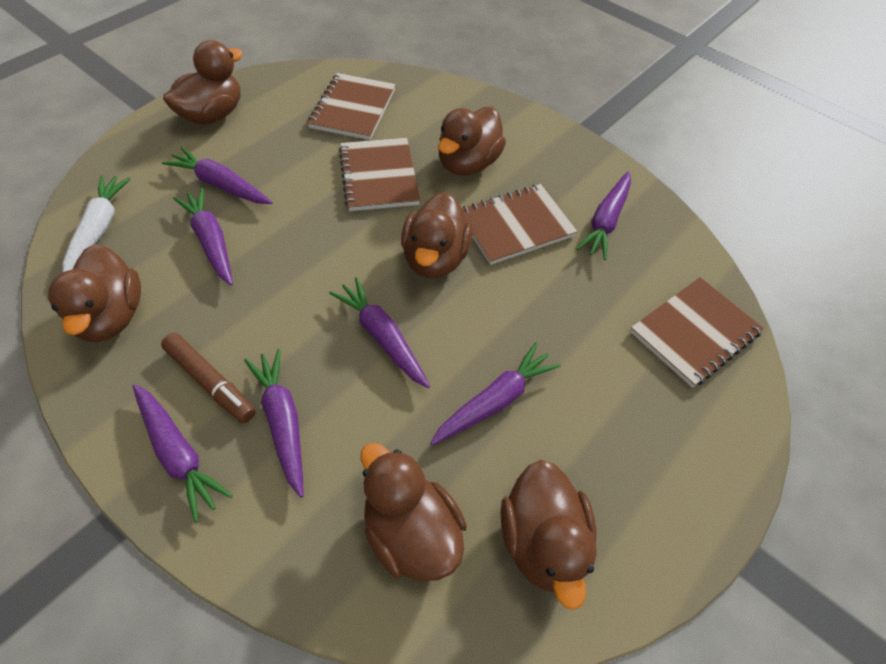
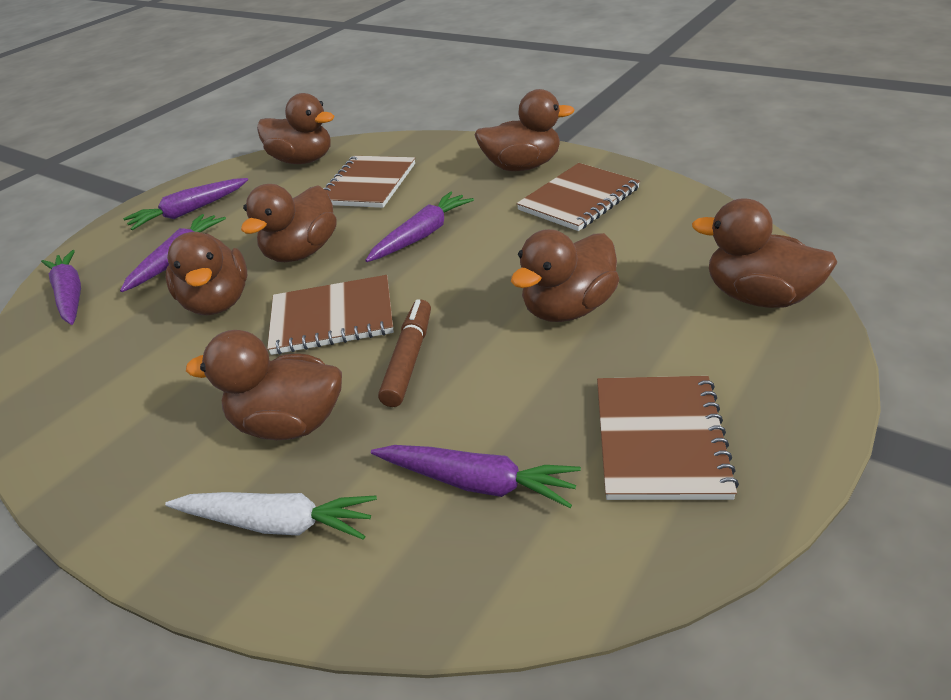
brown duck: [48,244,141,342] [163,40,243,125] [360,443,467,581] [401,192,473,278] [438,107,506,176] [501,460,597,610] = 6 -> [166,232,247,316] [186,330,342,440] [241,184,337,262] [257,93,334,164] [475,89,575,171] [511,229,619,322] [692,198,837,308] = 7
purple carrot: [132,384,233,522] [162,147,272,204] [173,188,233,285] [244,349,304,498] [329,277,430,388] [430,343,561,445] [576,171,631,260] = 7 -> [41,250,81,325] [120,214,226,292] [123,178,248,230] [365,192,474,262] [371,445,581,508] = 5

